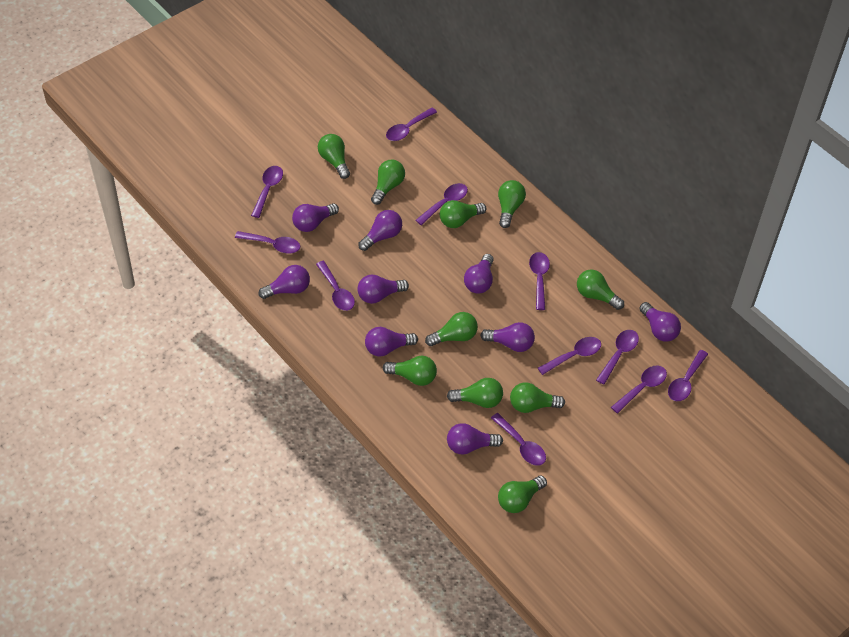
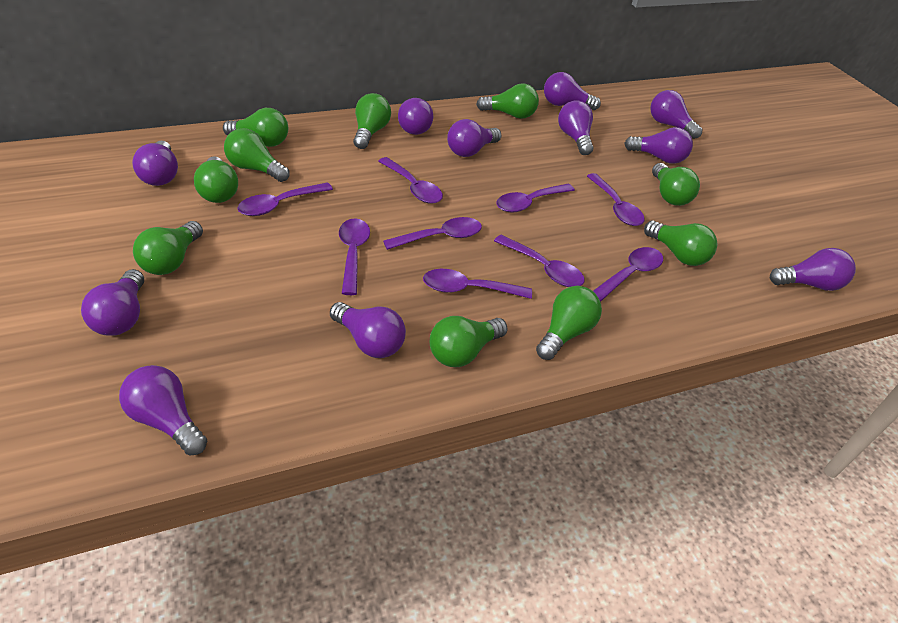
purple light bulb: [259,265,310,299] [292,203,339,232] [358,210,402,251] [358,274,409,304] [365,327,418,356] [447,423,503,455] [464,254,494,294] [480,322,535,352] [639,302,681,342] = 9 -> [81,269,144,336] [119,365,207,456] [132,141,178,186] [330,302,406,358] [398,98,433,135] [447,119,501,157] [544,72,601,110] [558,100,594,155] [624,127,693,164] [650,90,703,139] [770,248,856,291] = 11
purple spoon: [235,231,300,254] [251,166,283,218] [316,261,355,311] [386,108,437,141] [415,183,468,225] [491,413,546,466] [529,252,550,310] [538,337,601,375] [596,330,639,385] [611,365,667,413] [668,350,708,401] = 11 -> [237,182,333,216] [339,218,370,295] [378,157,443,204] [383,217,482,250] [423,269,532,299] [494,235,585,287] [496,184,575,212] [587,173,645,226] [593,247,663,302] = 9

